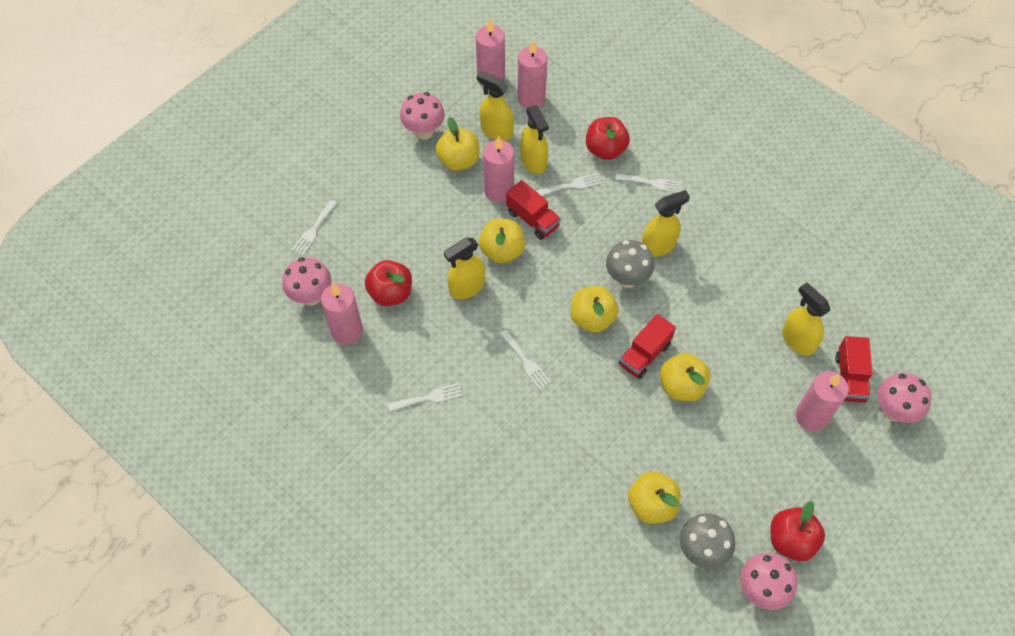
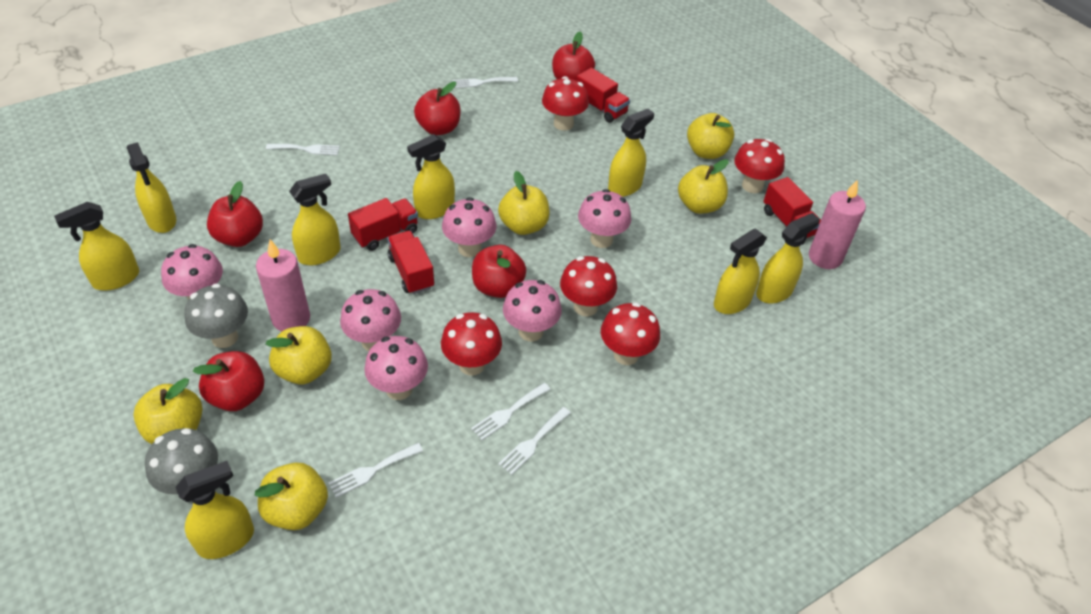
pink candle: [321,283,363,345] [476,19,505,87] [483,136,514,203] [518,40,547,108] [796,371,848,431] = 5 -> [256,239,310,332] [809,180,866,269] = 2
pink mushroom: [282,257,331,306] [400,92,445,140] [740,553,797,610] [878,373,932,423] = 4 -> [161,244,223,300] [340,289,401,351] [364,336,428,400] [442,197,497,257] [503,280,562,342] [578,189,631,248] = 6
red apple: [365,260,412,306] [586,117,630,160] [771,501,825,561] = 3 -> [193,351,264,411] [207,181,263,247] [414,82,461,135] [472,245,526,298] [552,32,595,80] = 5
red mushroom: none = 0 -> [441,312,502,375] [542,76,589,131] [560,256,617,316] [601,302,660,365] [734,139,785,193] = 5
red truck: [506,180,561,240] [619,314,676,379] [835,336,873,403] = 3 -> [348,198,418,251] [387,231,434,294] [576,68,630,123] [763,177,821,238] = 4
yellow apple: [435,117,479,171] [479,218,525,263] [571,286,619,332] [628,471,680,524] [660,353,710,401] = 5 -> [133,378,202,444] [254,463,328,530] [265,326,332,384] [498,171,550,235] [678,159,729,214] [687,113,734,159] = 6
yellow spray bottle: [444,238,485,300] [477,71,514,141] [520,105,549,174] [642,190,690,257] [782,282,831,356] = 5 -> [54,202,139,291] [126,142,176,233] [176,461,254,559] [289,174,340,265] [407,134,455,219] [608,109,654,197] [714,228,767,314] [756,213,820,304] = 8

